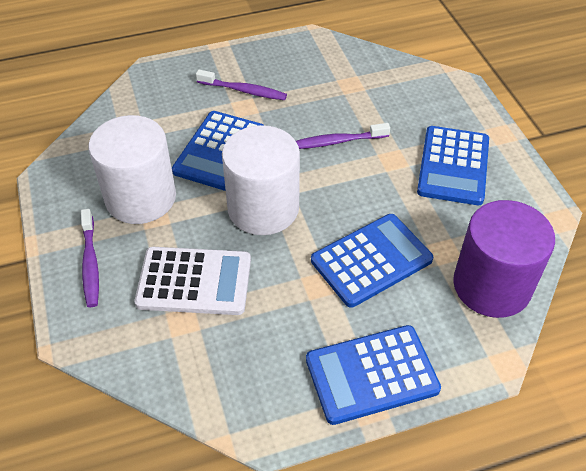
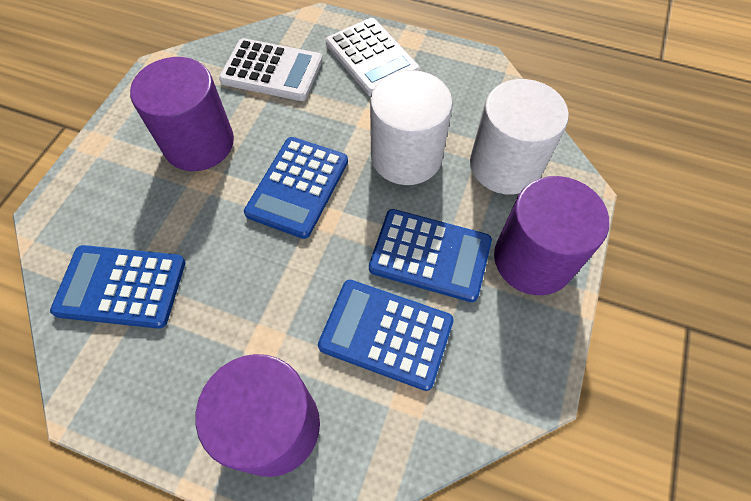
purple cylinder: [453,200,555,318] = 1 -> [130,57,234,171] [196,354,320,477] [494,176,609,295] = 3
purple toothbrush: [81,209,99,307] [196,70,287,100] [296,123,390,149] = 3 -> none = 0
white calculator: [135,247,251,315] = 1 -> [219,38,323,101] [326,18,420,96] = 2

